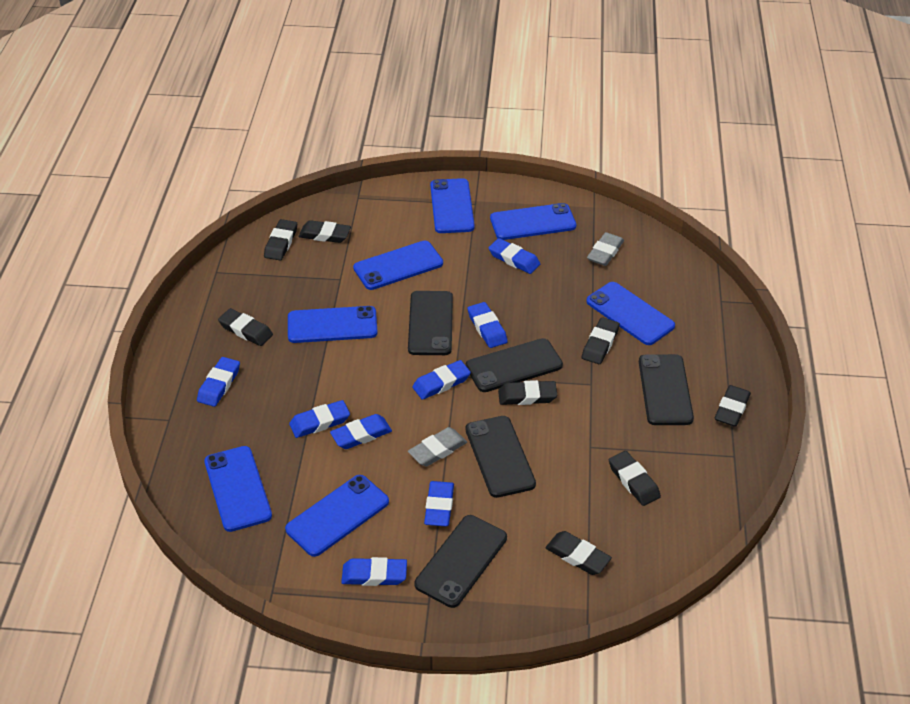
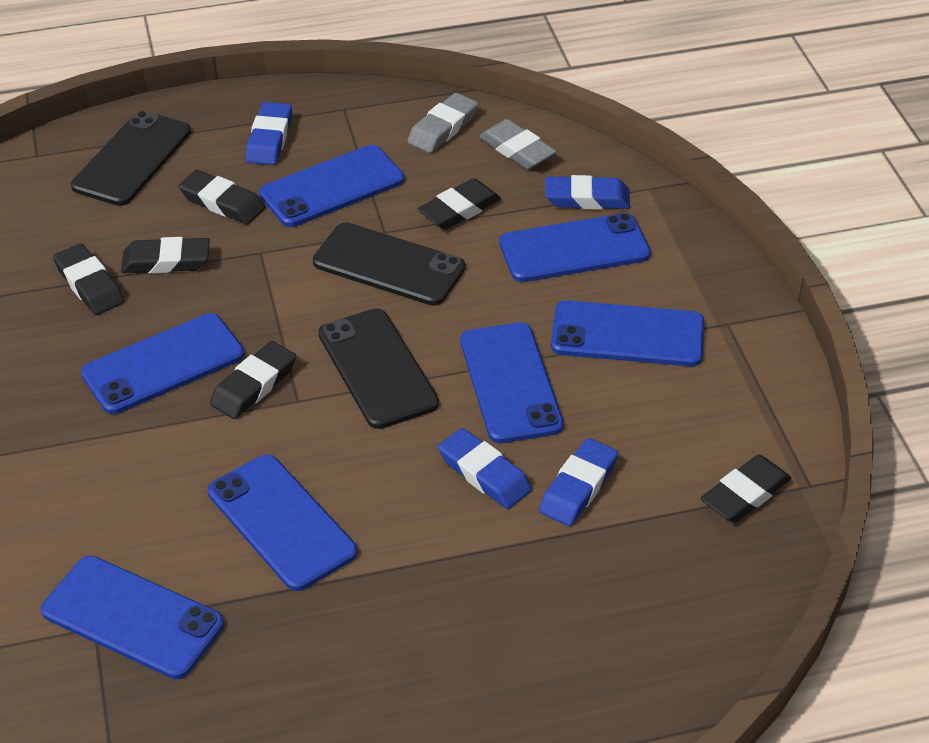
black eraser: [218,308,273,346] [264,219,297,260] [299,220,351,243] [498,380,557,405] [546,531,612,575] [582,317,620,364] [609,451,661,506] [714,385,751,427] = 8 -> [53,243,124,315] [121,237,210,273] [179,170,265,224] [210,341,296,419] [418,178,501,230] [701,454,792,523] = 6
black phone: [408,291,453,355] [415,515,507,608] [465,416,536,498] [466,338,563,392] [639,354,694,425] = 5 -> [71,111,191,206] [313,222,465,306] [318,308,439,429] = 3
blue eraser: [197,357,240,407] [289,400,350,438] [330,414,392,449] [341,557,407,586] [412,360,471,400] [424,481,454,526] [468,302,508,348] [489,238,540,274] = 8 -> [246,102,292,165] [438,428,532,509] [539,438,618,526] [545,175,630,210] = 4

